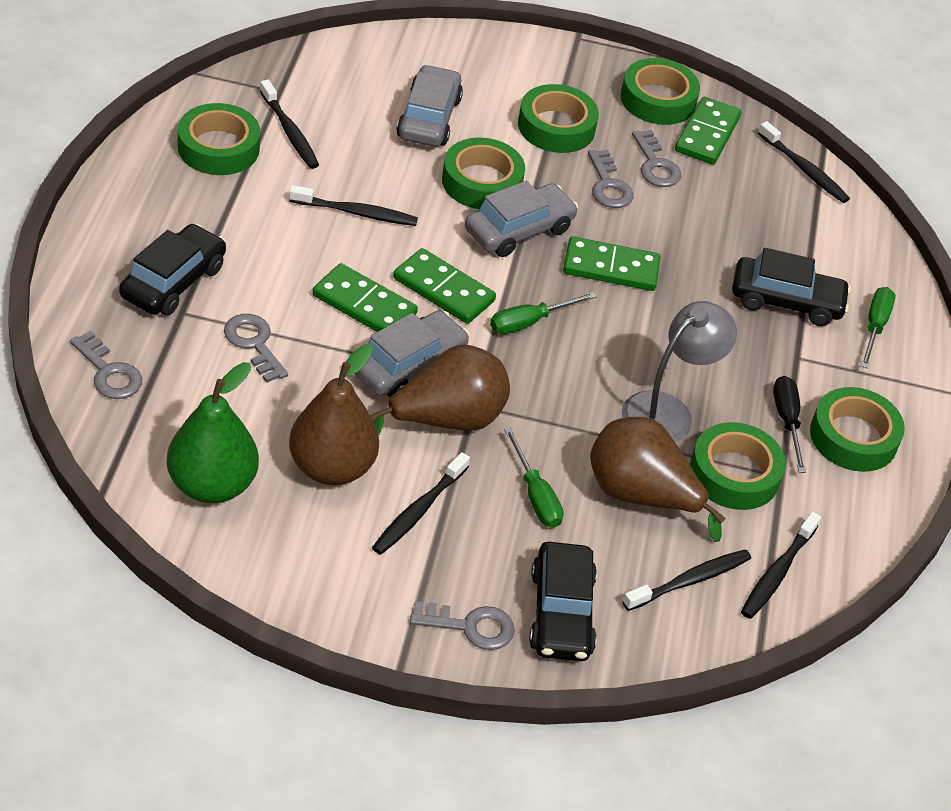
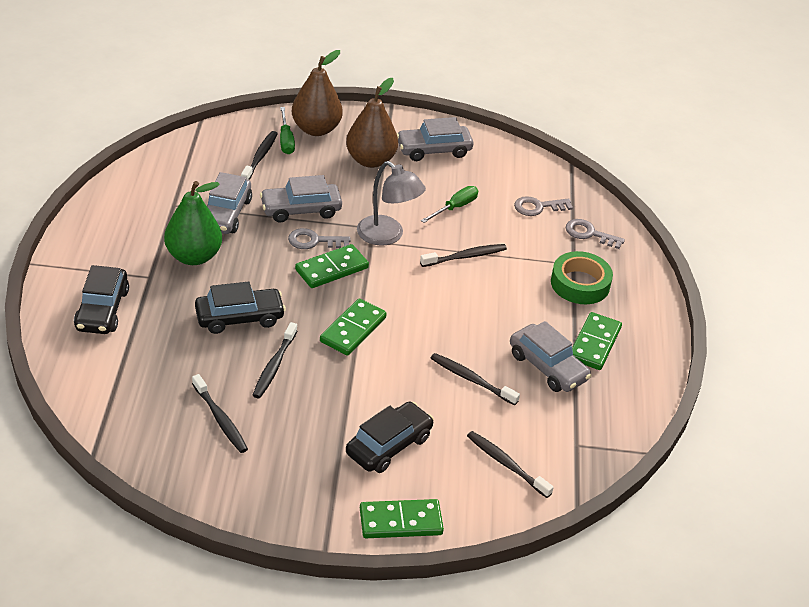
black screwdriver: [773,376,806,473] = 1 -> none = 0
brown pear: [289,344,379,485] [370,345,510,435] [590,417,726,542] = 3 -> [292,50,343,136] [346,78,398,168] = 2
green screwdriver: [490,292,597,334] [504,427,564,528] [861,287,895,368] = 3 -> [280,107,295,154] [421,186,478,223] = 2
green tape: [178,103,260,175] [442,138,525,209] [518,84,599,153] [621,58,700,125] [690,422,786,510] [810,387,905,472] = 6 -> [551,251,613,304] = 1
grey car: [354,310,470,397] [397,65,463,147] [465,181,578,257] = 3 -> [207,172,252,234] [260,175,342,223] [397,117,473,161] [510,321,591,392] = 4
grey key: [70,331,142,399] [224,314,288,383] [410,601,515,650] [588,150,634,208] [632,130,681,187] = 5 -> [288,228,351,249] [514,196,573,216] [566,219,625,249] = 3

